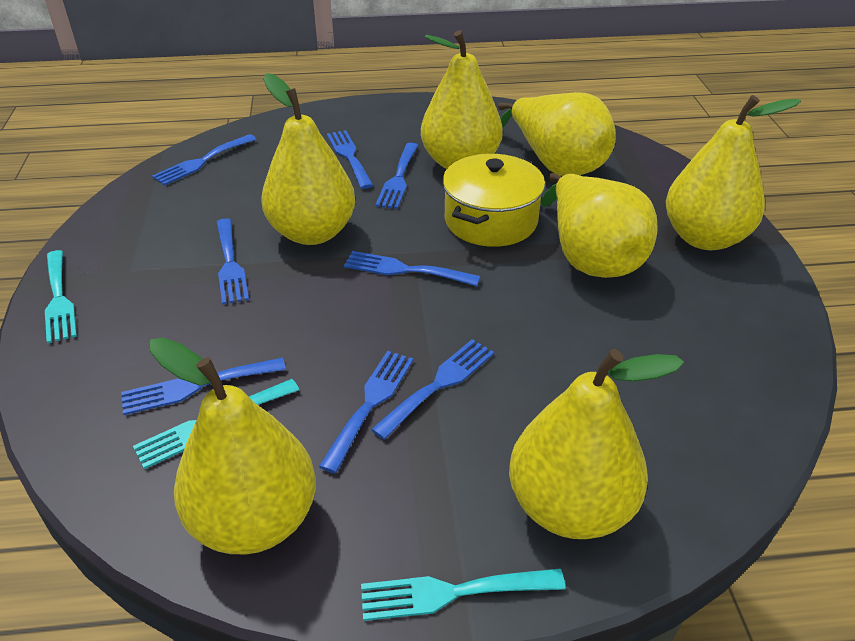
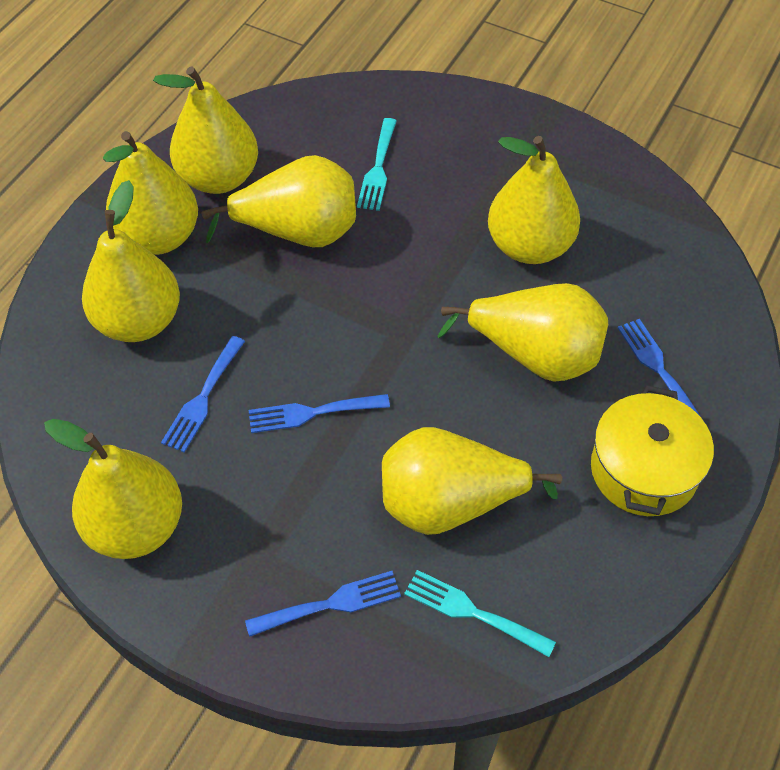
blue fork: [121,358,286,415] [152,134,257,186] [217,218,249,305] [319,351,413,473] [327,130,373,189] [344,251,480,286] [371,339,494,440] [375,143,418,209] = 8 -> [161,336,245,453] [245,571,401,637] [249,394,390,433] [618,319,703,420] = 4
turquoise fork: [45,250,77,344] [133,379,299,469] [361,569,566,621] = 3 -> [357,118,397,211] [404,570,556,657] = 2
yellow pear: [150,337,316,554] [261,73,355,245] [421,30,503,169] [498,92,616,176] [509,349,684,539] [541,173,657,278] [666,95,801,250] = 7 -> [44,419,182,559] [82,180,180,342] [103,131,198,255] [153,67,258,194] [201,155,356,247] [382,427,562,535] [438,283,608,382] [488,136,580,264] = 8

